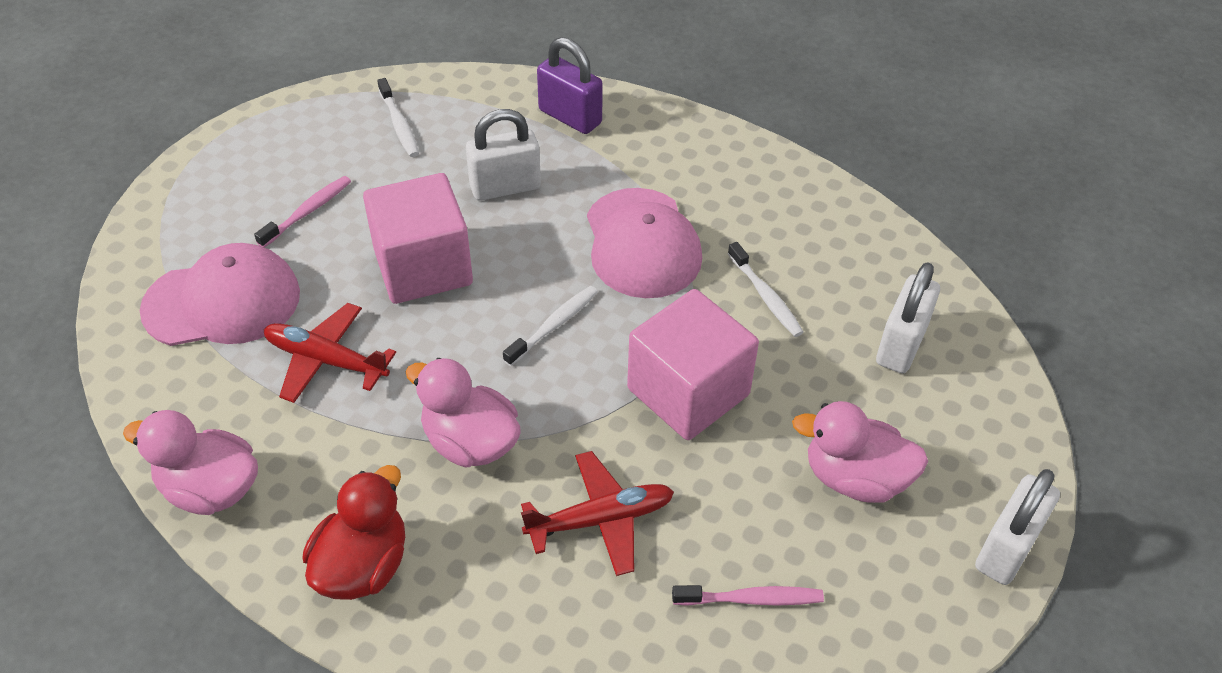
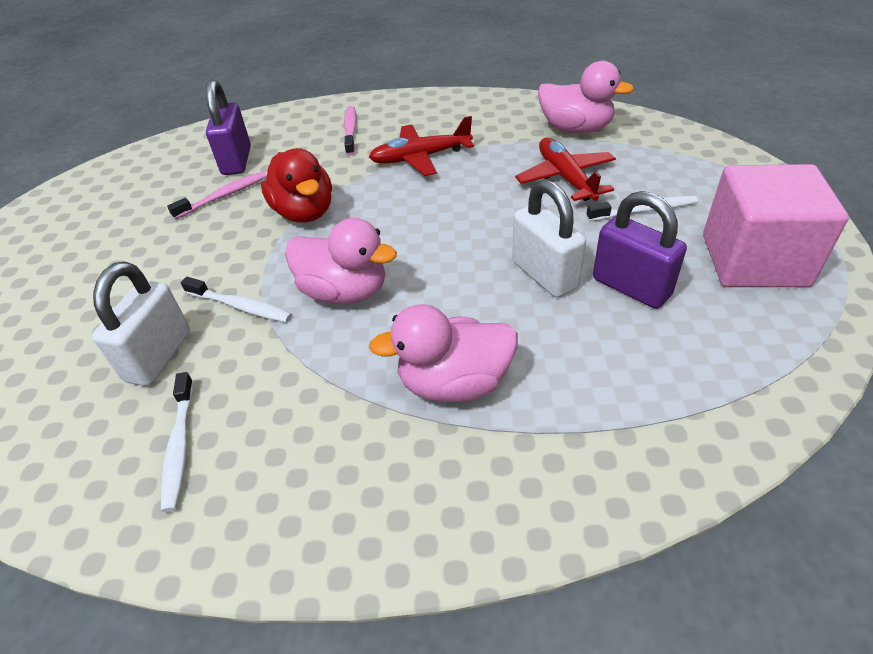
pink cap: [140,243,300,346] [587,188,702,298] = 2 -> none = 0
pink cube: [363,173,473,304] [627,289,759,440] = 2 -> [703,164,849,287] = 1
purple padlock: [537,37,603,134] = 1 -> [206,79,251,175] [593,191,687,309] = 2
white padlock: [466,109,541,201] [876,262,940,373] [975,469,1060,585] = 3 -> [92,262,190,386] [512,180,586,298] = 2

